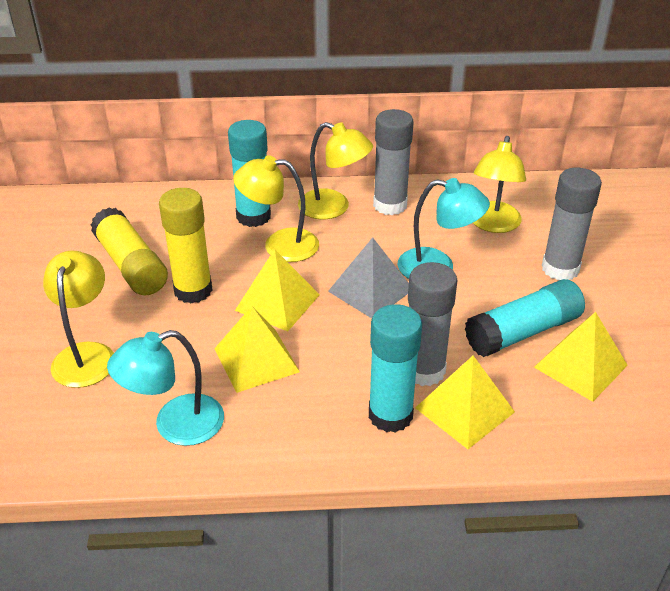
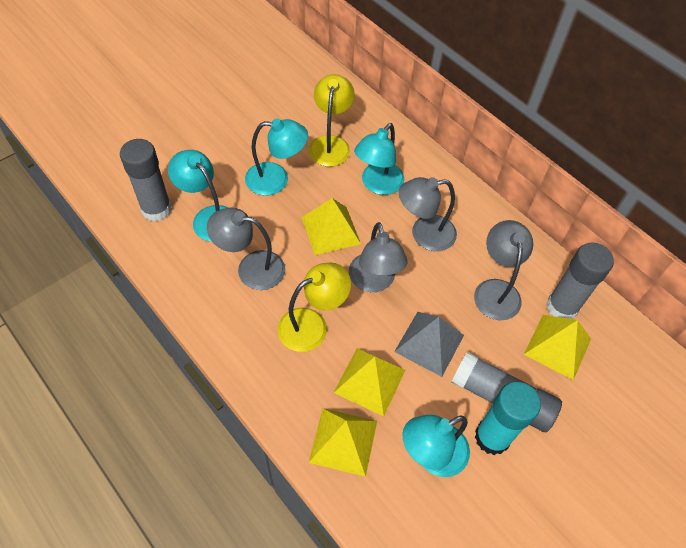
grey lamp: none = 0 -> [207,208,285,290] [349,222,408,292] [399,177,457,251] [474,220,533,321] = 4
turquoise glue stick: [228,120,271,227] [369,304,422,433] [465,279,585,357] = 3 -> [475,382,541,455] = 1
turquoise lamp: [107,330,224,446] [398,178,490,279] = 2 -> [168,150,228,242] [245,118,308,196] [354,123,404,195] [403,415,470,477] = 4
yellow glue stick: [91,207,168,295] [159,188,213,304] = 2 -> none = 0
yellow lamp: [43,251,114,388] [233,155,319,262] [298,122,373,219] [473,136,526,233] = 4 -> [277,262,351,352] [309,74,355,167] = 2

